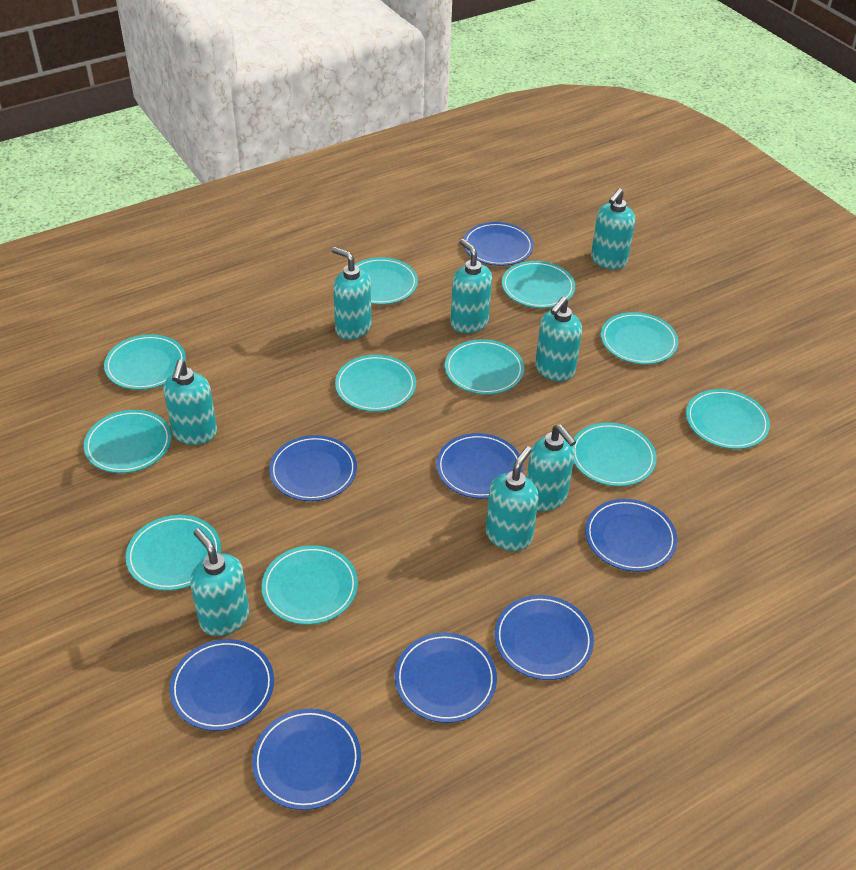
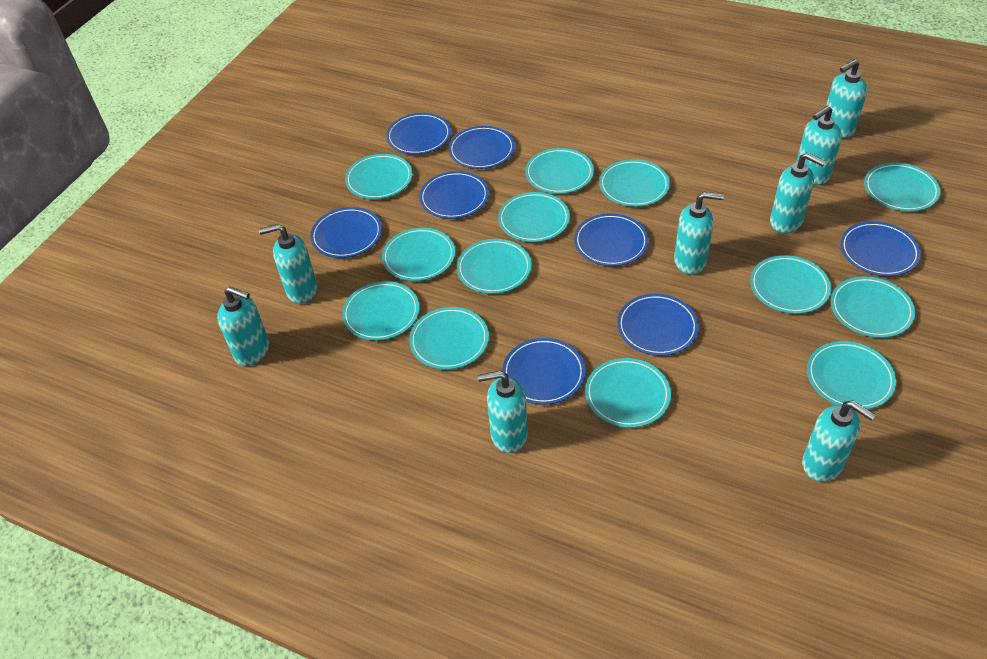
turquoise plate: [84,410,172,473] [104,334,186,390] [126,515,221,591] [261,545,358,625] [335,355,416,412] [354,257,418,305] [445,339,524,395] [502,261,575,308] [574,422,657,486] [601,312,678,364] [686,389,770,449] = 11 -> [342,281,419,341] [345,154,413,199] [382,228,455,281] [409,307,489,370] [457,239,532,294] [498,192,570,242] [525,148,594,194] [585,358,671,428] [599,159,670,207] [750,255,831,314] [807,341,896,410] [831,276,915,338] [864,163,941,211] = 13

